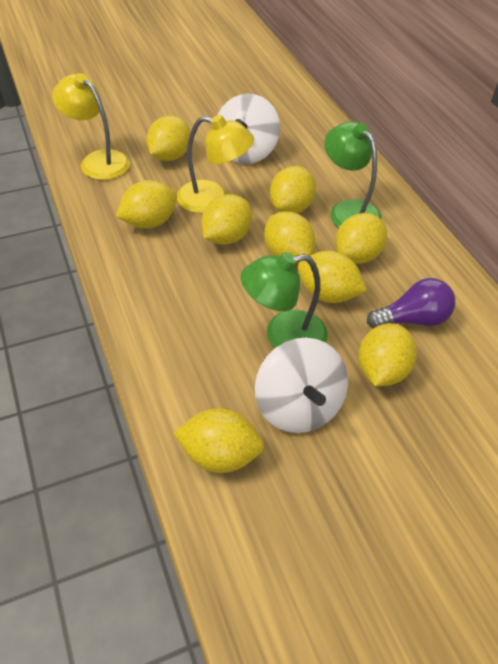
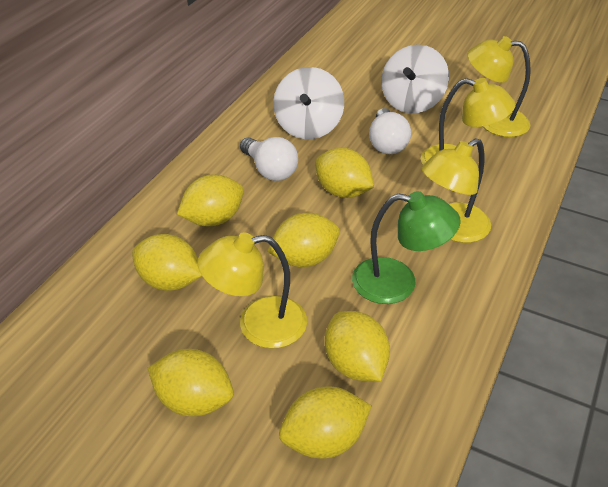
green lamp: [241,252,328,348] [324,121,382,228] = 2 -> [352,191,461,304] = 1
purple light bulb: [367,278,455,328] = 1 -> none = 0
white light bulb: none = 0 -> [240,137,298,181] [369,108,411,154] = 2
yellow lamp: [52,73,130,180] [177,115,254,214] = 2 -> [198,232,307,349] [421,78,516,165] [422,138,491,243] [467,36,531,137] = 4
yellow lemon: [116,180,177,229] [147,116,191,161] [173,408,264,473] [201,194,252,245] [264,211,316,263] [269,166,316,213] [298,251,367,303] [335,213,387,264] [358,323,417,386] = 9 -> [132,234,202,291] [148,349,234,416] [177,174,244,226] [267,213,340,267] [279,386,371,458] [315,148,374,198] [325,311,390,381] = 7

